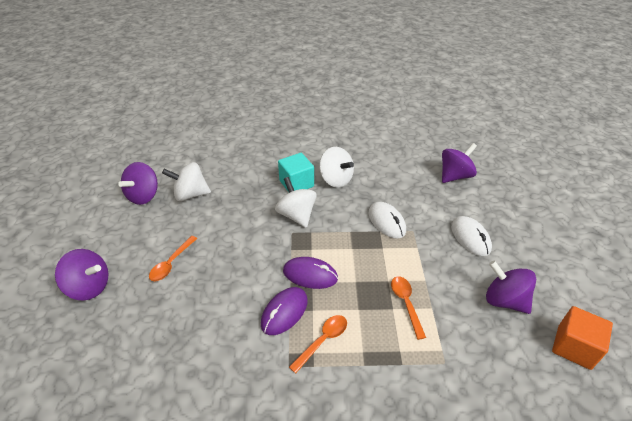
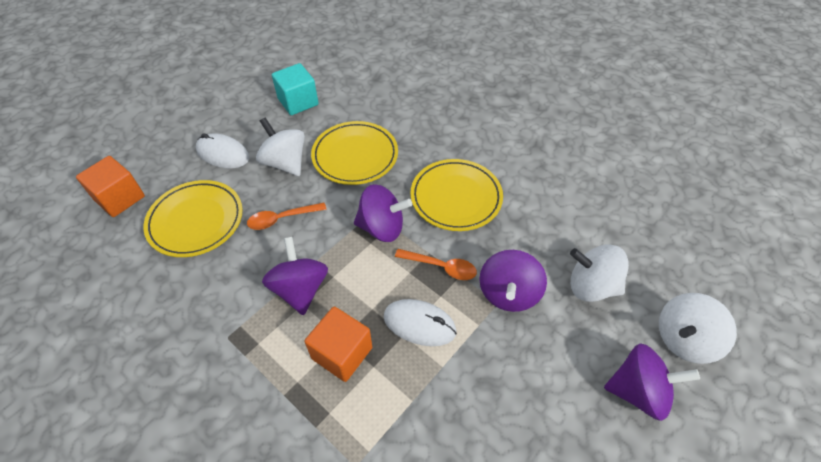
orange cube: [552,306,613,370] = 1 -> [76,156,145,217] [304,306,372,382] = 2
orange spoon: [149,236,197,281] [289,315,347,374] [391,276,426,340] = 3 -> [247,203,327,230] [395,249,477,280] = 2
purple mouse: [261,287,308,335] [283,257,338,289] = 2 -> none = 0
yellow plate: none = 0 -> [144,180,243,257] [311,121,398,185] [410,159,503,231] = 3

